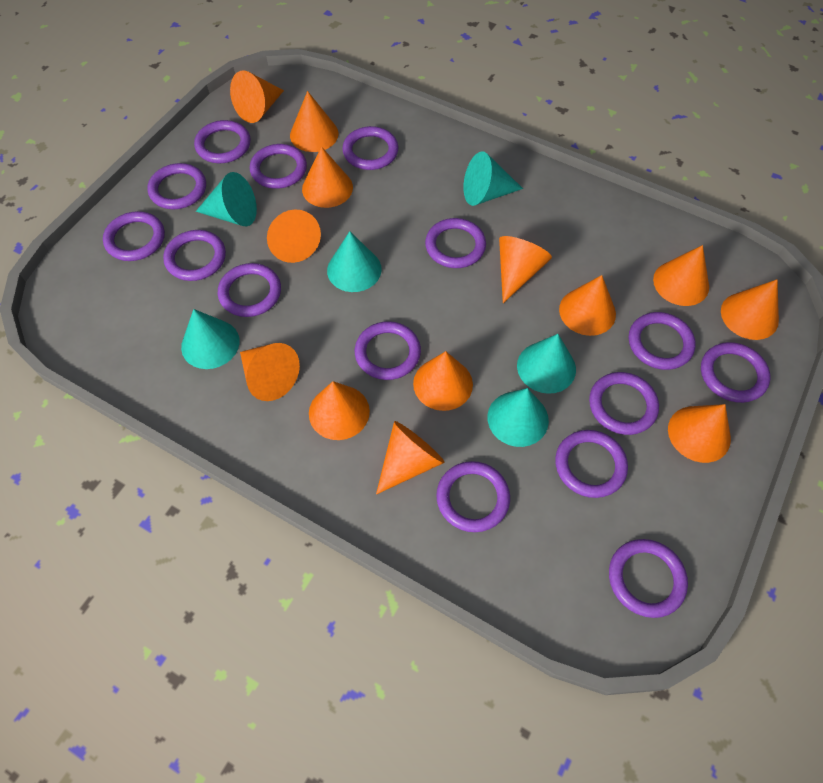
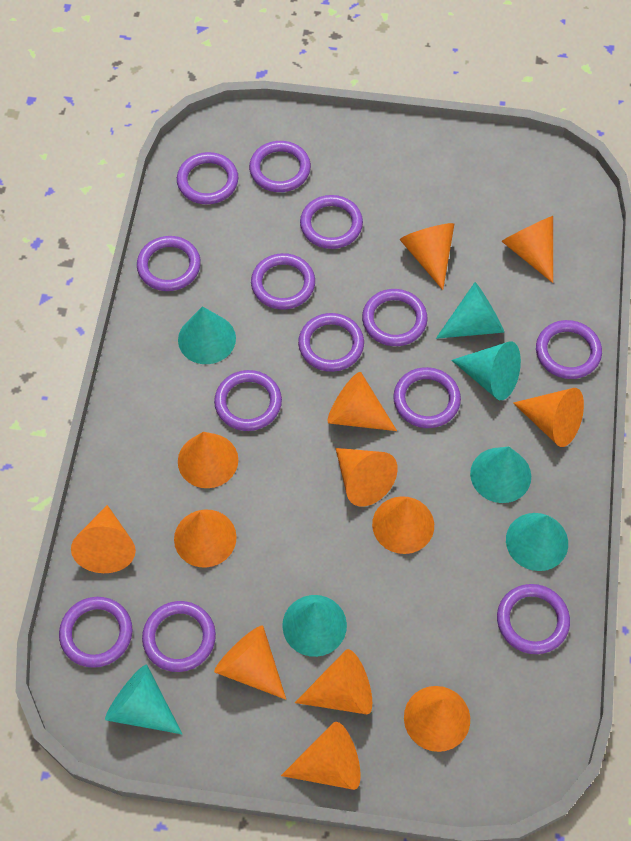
purple ring: [103,211,165,261] [147,163,206,209] [163,230,226,281] [194,120,250,163] [218,263,281,317] [250,144,307,189] [342,126,399,170] [355,321,421,380] [425,218,486,268] [436,461,510,532] [555,430,628,498] [589,372,659,435] [609,539,688,618] [629,312,696,370] [701,342,770,403] = 15 -> [59,597,133,668] [137,236,201,291] [142,601,216,672] [177,152,238,204] [214,370,282,431] [249,141,311,192] [251,253,315,310] [298,313,364,372] [300,195,363,249] [362,289,428,346] [393,367,461,428] [497,584,570,654] [536,320,602,379] = 13
turquoise cone: [181,309,240,369] [196,172,257,226] [327,231,382,292] [463,151,523,206] [487,388,549,447] [517,334,576,394] = 6 -> [105,664,182,734] [178,306,236,364] [282,595,347,657] [436,282,504,339] [451,341,521,400] [470,447,531,503] [506,513,568,571] = 7

